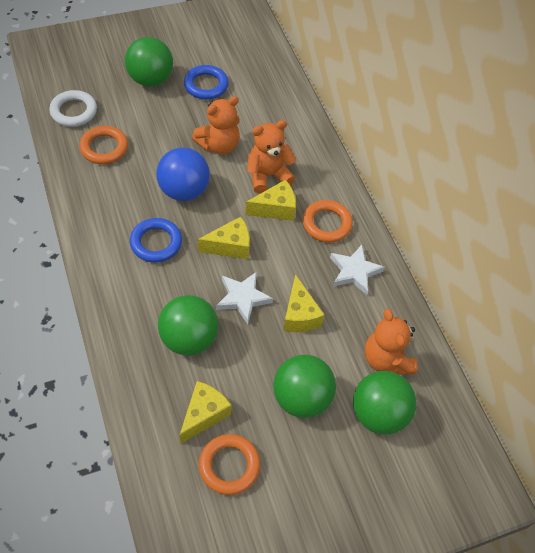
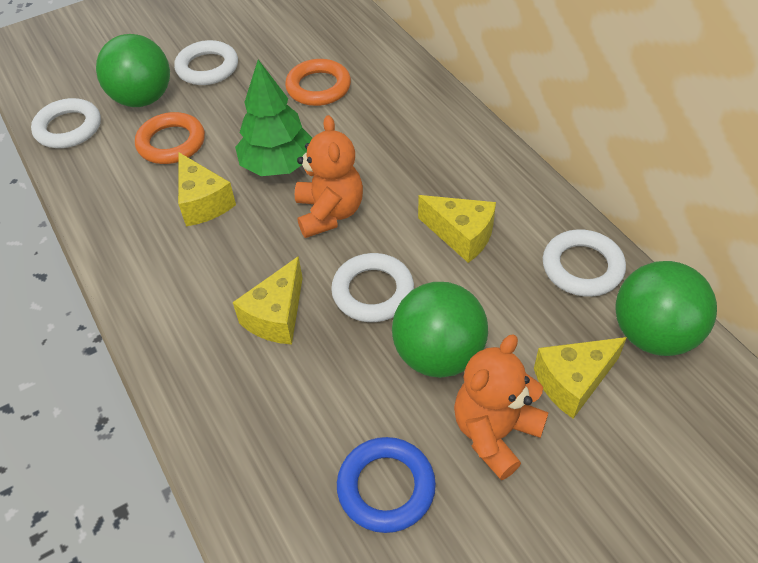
blue ball: [156,147,210,201] = 1 -> none = 0
blue ring: [130,218,182,263] [184,65,229,99] = 2 -> [337,437,436,533] = 1
green ball: [125,37,173,87] [158,295,218,355] [273,355,336,418] [353,371,417,435] = 4 -> [96,34,170,107] [392,282,488,378] [615,261,717,356] = 3
green tree: none = 0 -> [235,60,312,176] = 1
orange ring: [79,126,128,164] [199,434,260,495] [303,200,353,243] = 3 -> [135,112,205,164] [285,59,351,106] = 2
orange teddy bear: [192,96,240,155] [247,120,296,193] [365,309,417,375] = 3 -> [295,115,363,238] [454,334,549,480] = 2
white ring: [49,90,97,127] = 1 -> [31,98,101,148] [174,40,238,85] [331,253,414,322] [543,229,626,297] = 4
white star: [216,272,273,324] [330,245,385,295] = 2 -> none = 0

